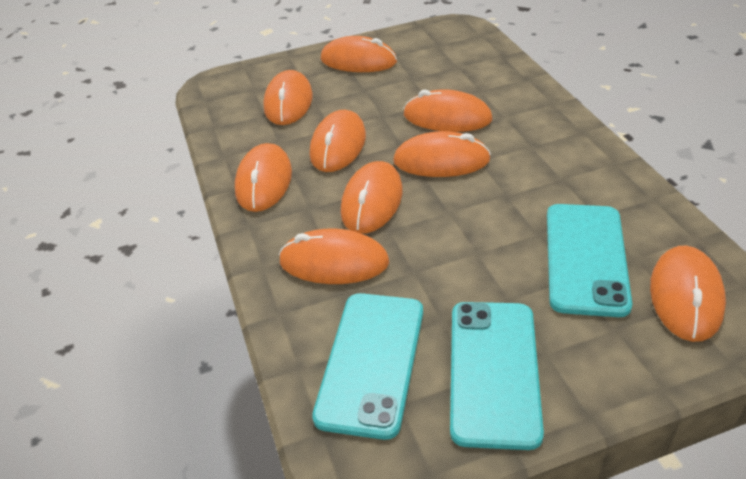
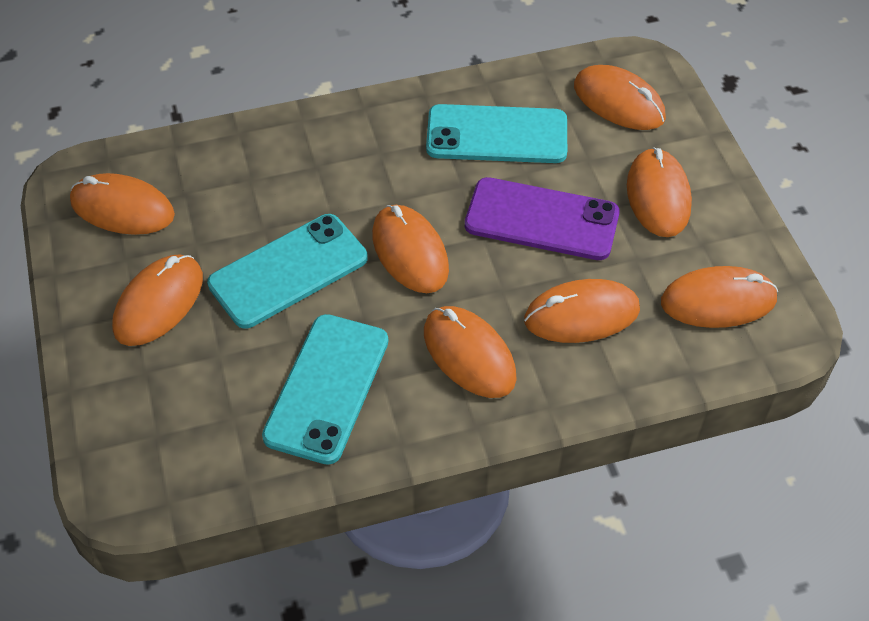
orange mouse: [235,143,292,212] [263,70,313,125] [278,229,389,284] [310,110,366,172] [321,36,397,72] [341,161,402,234] [393,131,491,177] [403,89,493,132] [650,246,726,342] = 9 -> [70,173,175,235] [112,254,203,346] [372,205,449,293] [424,306,517,398] [524,279,640,343] [574,65,666,130] [627,147,692,237] [661,266,778,328] = 8
purple phone: none = 0 -> [465,177,620,260] = 1

